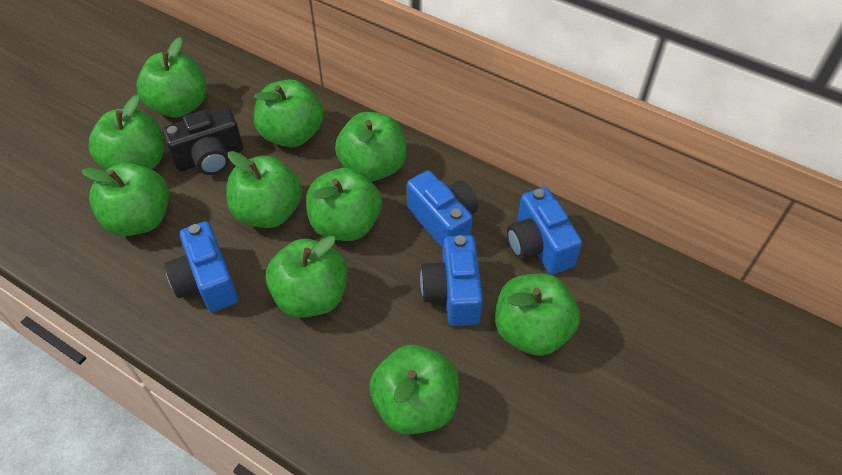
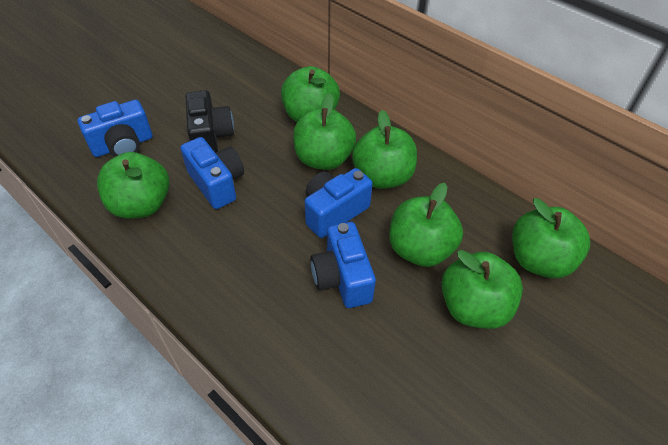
green apple: [82,163,169,236] [88,95,164,170] [136,37,207,118] [226,151,302,228] [254,80,323,147] [266,236,347,318] [306,168,382,241] [335,112,407,181] [370,345,459,435] [495,274,580,356] = 10 -> [97,152,170,218] [281,66,340,122] [293,93,356,170] [352,110,417,189] [389,183,463,267] [441,250,523,329] [512,198,590,278] = 7

